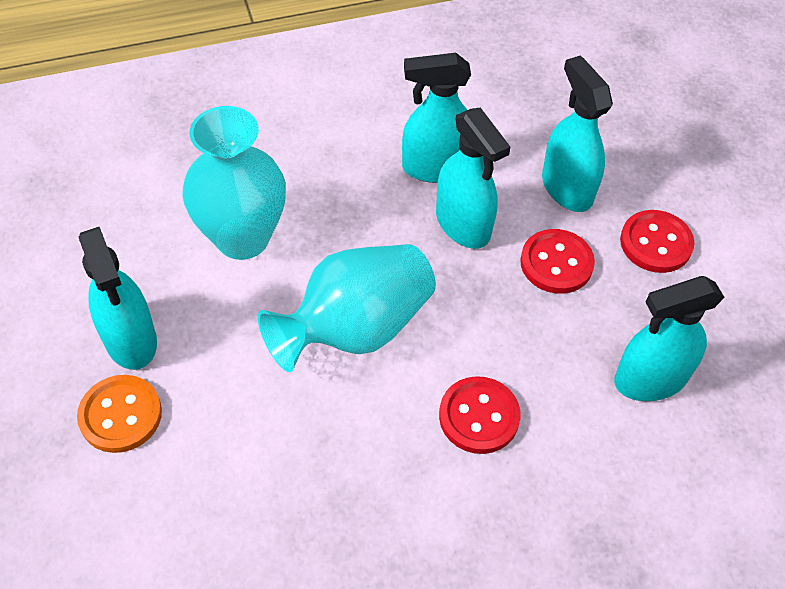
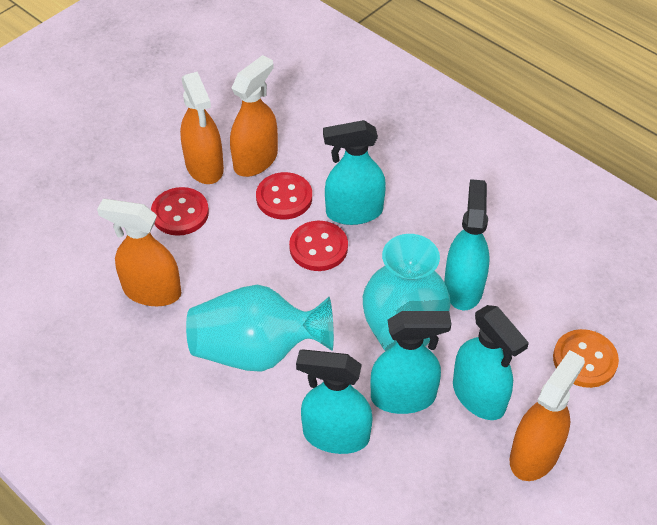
orange spray bottle: none = 0 -> [97,199,181,306] [180,72,224,184] [230,55,278,177] [510,350,585,481] = 4

